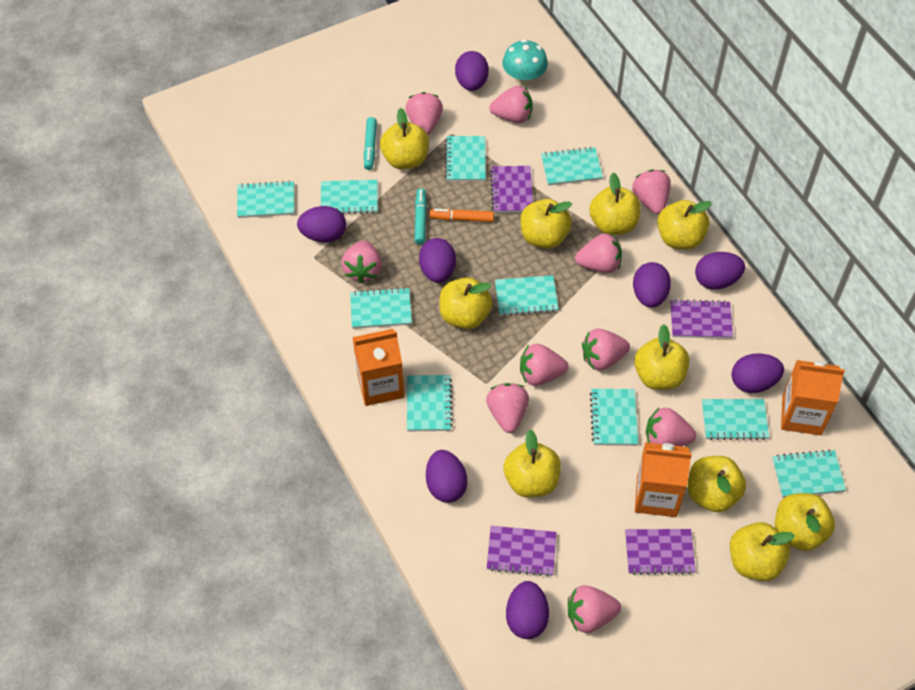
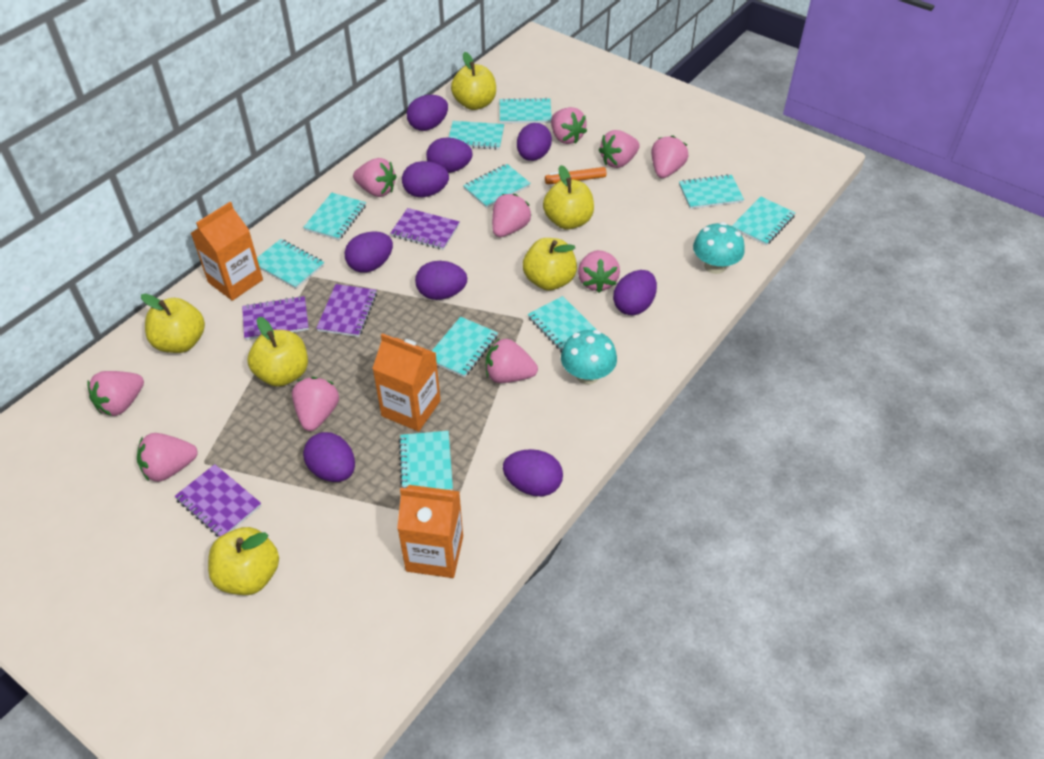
purple egg: [297,206,346,243] [419,238,456,283] [426,450,467,503] [455,51,489,91] [506,581,549,639] [633,262,671,308] [695,252,745,289] [731,354,784,393] = 8 -> [303,432,355,482] [345,231,393,272] [402,161,449,197] [407,95,448,131] [415,261,467,300] [426,137,473,173] [503,449,563,497] [517,123,552,161] [613,270,657,315] = 9
turquoise marker: [364,117,377,170] [414,188,427,245] = 2 -> none = 0
turquoise mushroom: [502,39,548,86] = 1 -> [561,330,617,384] [693,222,745,274] = 2
yellow apple: [380,108,429,169] [439,277,493,329] [504,430,561,498] [520,199,572,249] [589,173,640,235] [634,324,690,390] [657,200,712,250] [688,456,746,512] [730,522,795,581] [775,493,835,551] = 10 -> [141,293,205,353] [208,527,279,595] [248,317,308,387] [451,52,496,110] [523,238,577,291] [543,165,594,230] = 6

